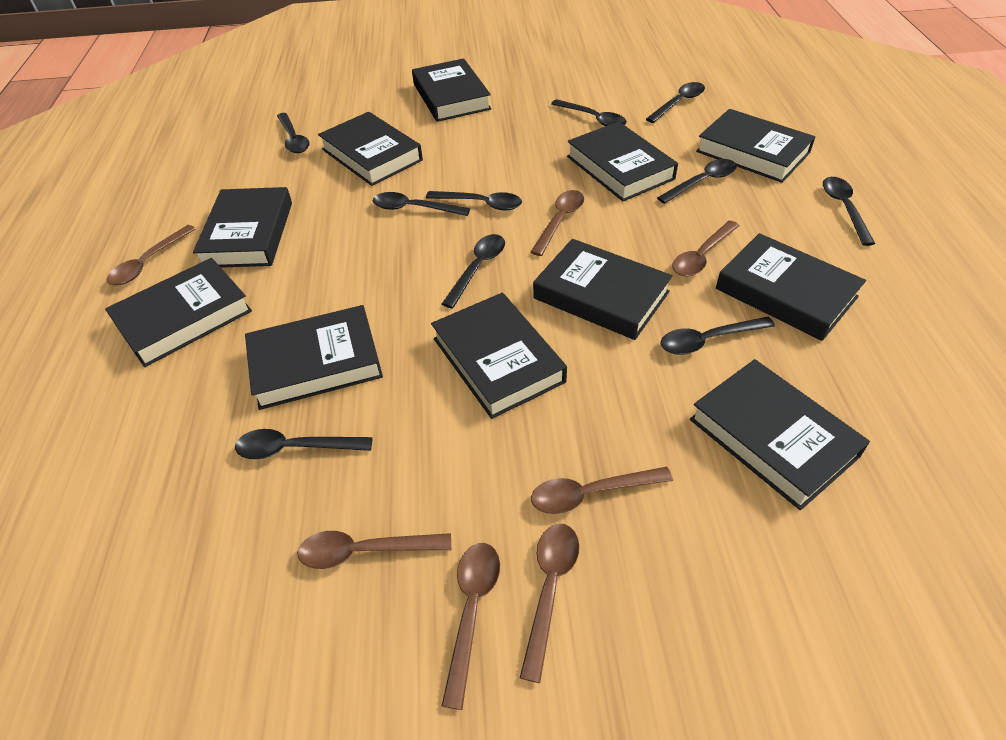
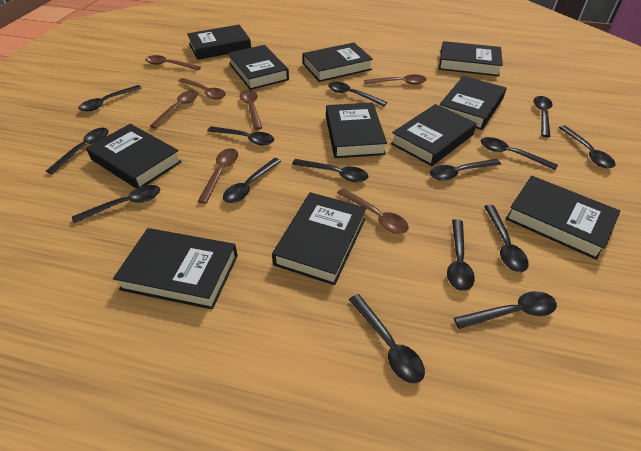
black spoon: [235,429,373,459] [277,113,310,153] [373,192,470,216] [426,191,522,210] [442,234,505,309] [551,99,627,126] [646,82,705,123] [657,159,737,204] [660,317,775,355] [823,177,875,246] = 10 -> [46,128,109,174] [72,185,160,223] [78,85,142,111] [207,126,274,145] [223,158,281,203] [292,159,369,182] [328,82,387,106] [349,294,425,383] [430,159,501,181] [447,219,475,291] [454,291,557,329] [480,137,558,170] [484,205,528,272] [533,96,552,137] [558,125,615,168] = 15

